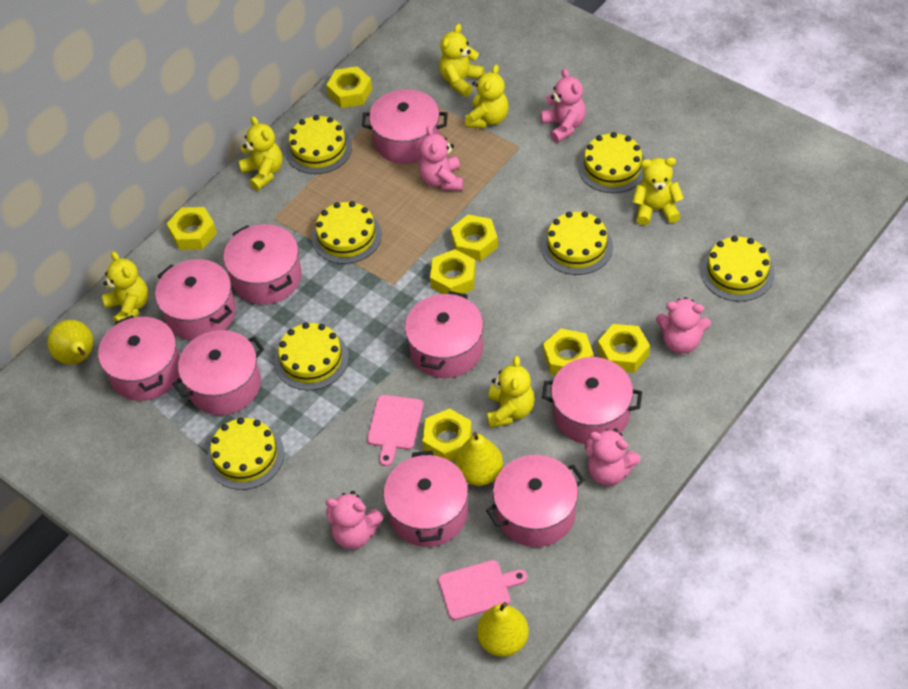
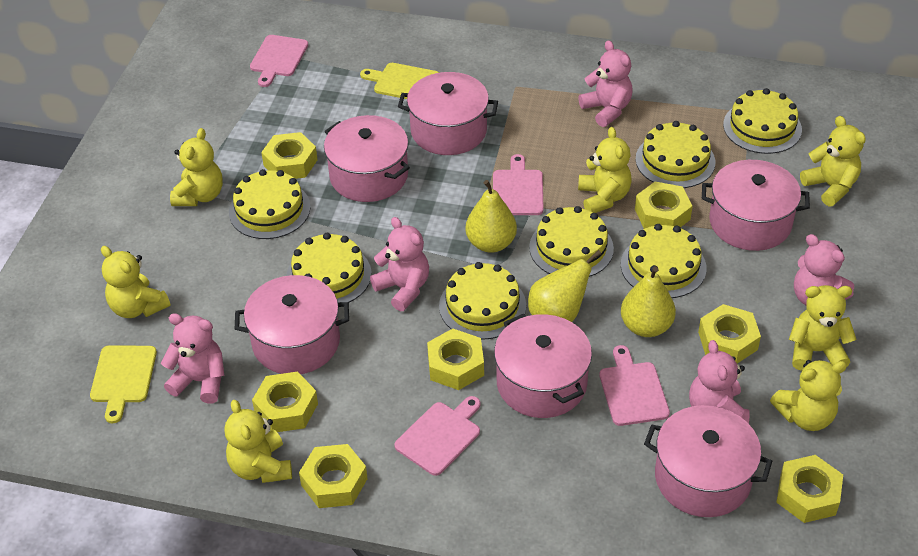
pink cutting board: [367,395,423,466] [439,560,527,620] = 2 -> [250,35,308,87] [394,396,481,476] [493,154,544,215] [599,345,670,426] = 4
pink pot: [98,315,180,401] [155,259,236,341] [172,330,264,415] [224,224,302,305] [362,89,448,164] [383,451,468,547] [405,291,483,378] [486,455,585,547] [542,357,642,444] = 9 -> [235,275,349,374] [324,115,410,202] [398,72,498,155] [494,314,592,418] [644,405,772,517] [702,160,810,251] = 6
yellow cutting board: none = 0 -> [90,345,157,423] [360,63,439,99] = 2
yellow teddy bear: [102,251,148,322] [238,116,283,190] [439,24,484,97] [465,65,509,128] [487,356,535,428] [632,157,684,225] = 6 -> [101,246,171,318] [170,128,223,206] [224,400,292,483] [578,127,632,213] [770,360,847,431] [789,285,856,371] [800,116,866,206] = 7

